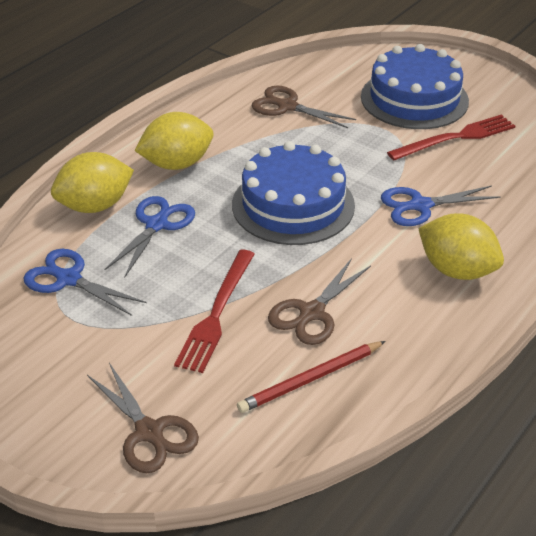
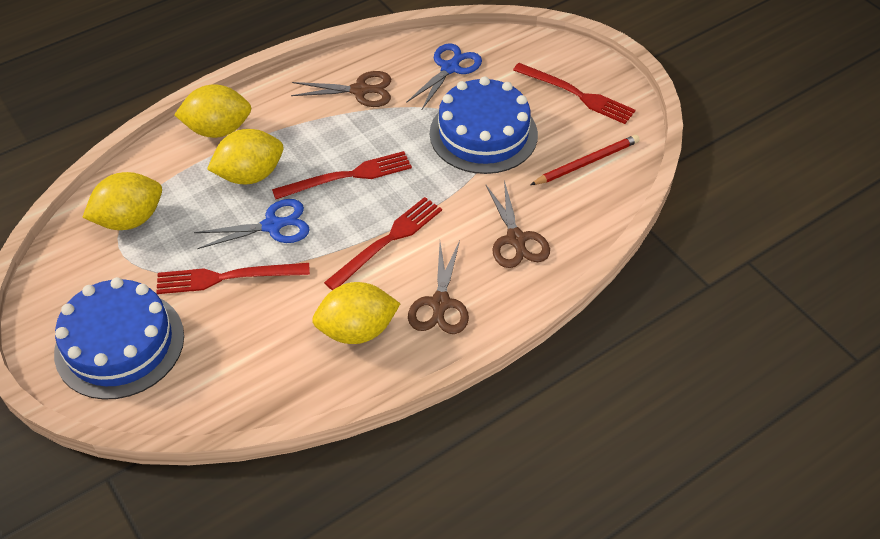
blue scissors: [23,249,147,316] [104,196,195,277] [381,185,501,226] = 3 -> [194,199,310,249] [406,43,482,111] = 2
red fork: [174,250,255,373] [387,114,515,160] = 2 -> [156,263,310,294] [272,151,412,200] [324,197,442,290] [513,63,635,124] = 4
yellow lemon: [51,152,134,213] [134,112,214,170] [418,213,504,280] = 3 -> [82,172,162,230] [174,84,252,138] [207,129,284,184] [312,282,400,344] = 4

